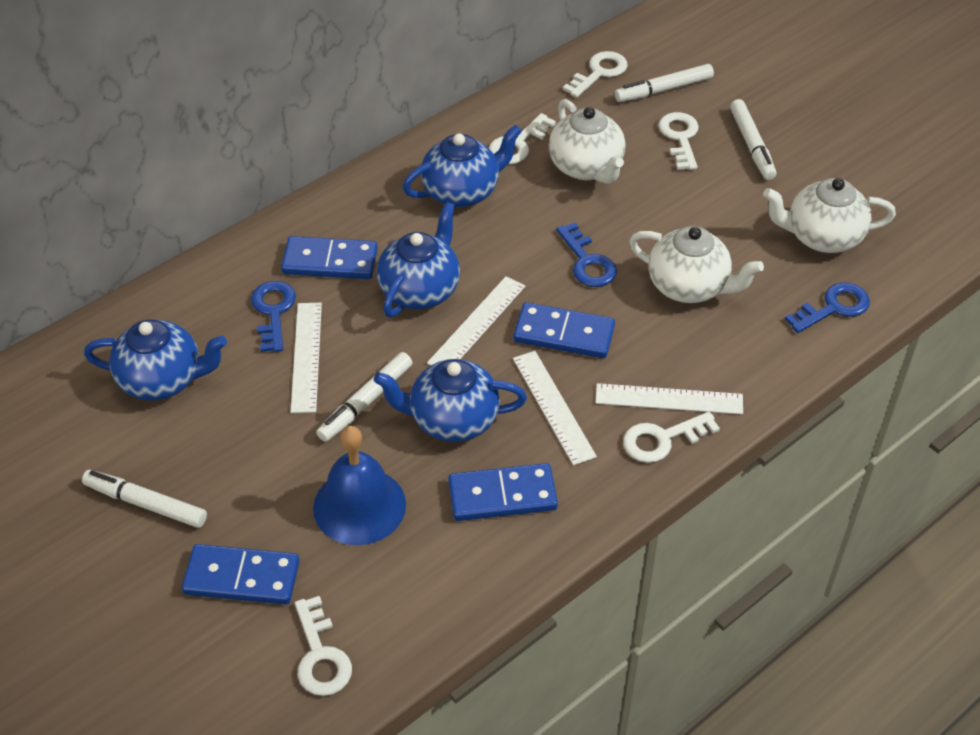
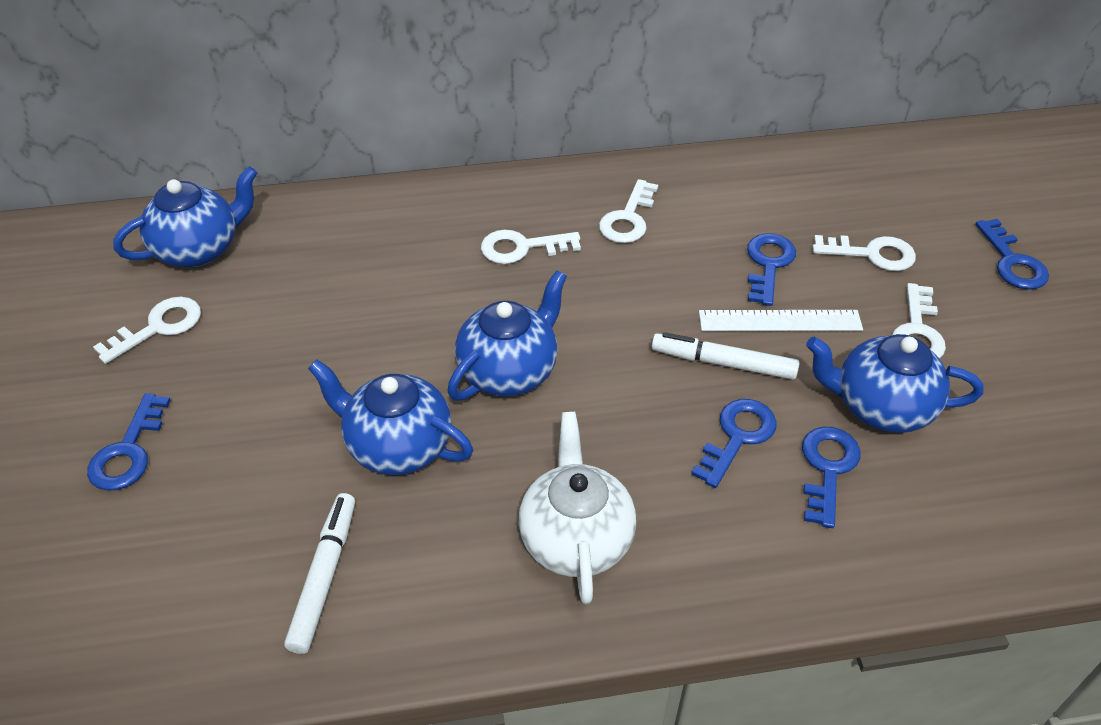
blue bell: [313,426,406,545] = 1 -> none = 0
blue domino: [182,544,300,605] [281,236,378,279] [448,463,558,521] [513,302,615,358] = 4 -> none = 0
blue key: [251,281,296,352] [556,222,617,287] [785,282,870,333] = 3 -> [87,393,171,491] [691,399,777,488] [747,233,796,306] [802,427,861,528] [975,219,1049,290] = 5
white marker: [82,470,207,528] [316,352,413,442] [615,64,714,102] [730,99,776,180] = 4 -> [284,493,355,654] [652,332,799,380] = 2
white ruler: [291,303,322,413] [427,276,525,366] [513,351,597,465] [595,383,743,415] = 4 -> [699,310,863,331] = 1
white teapot: [549,99,625,184] [629,226,764,303] [763,178,896,253] = 3 -> [518,412,636,604] = 1

